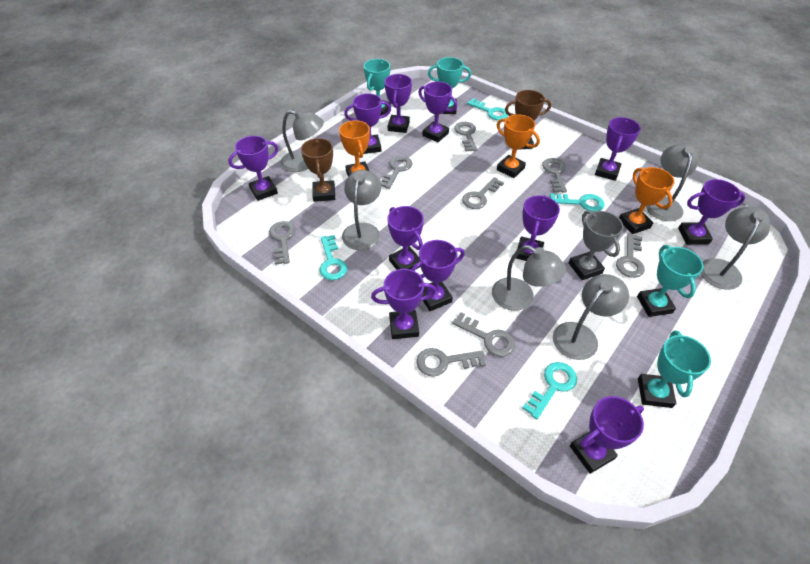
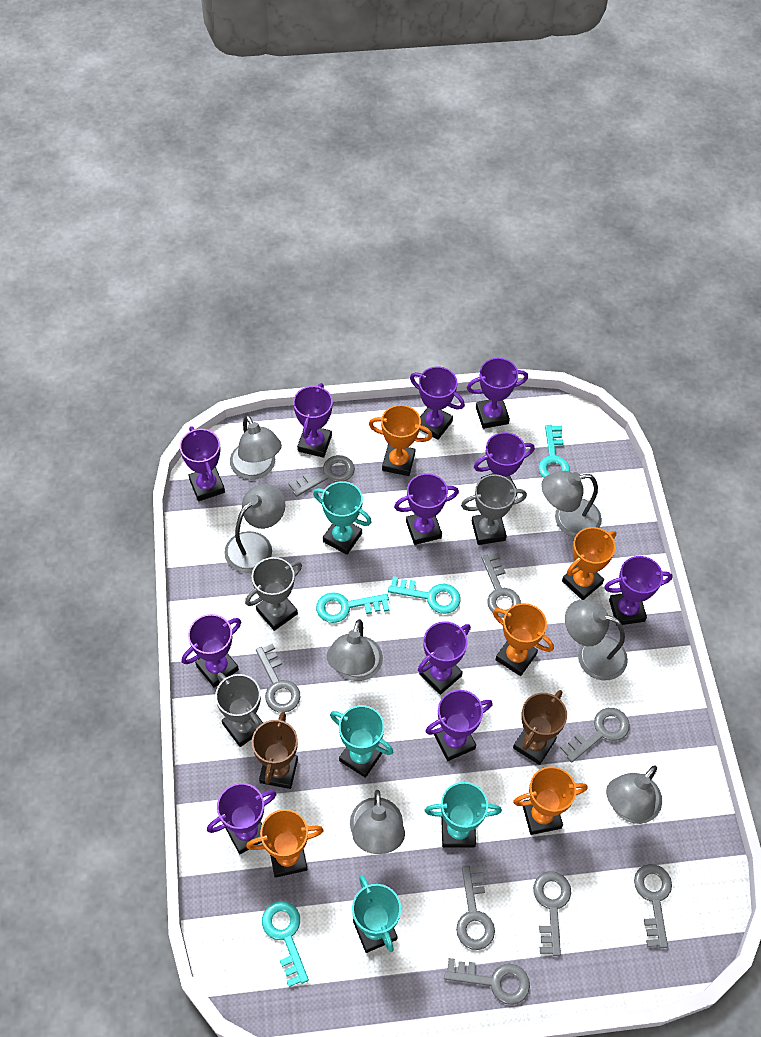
grey lamp: [281,109,324,172] [342,170,381,250] [492,245,566,311] [553,274,629,360] [646,144,698,221] [700,207,770,290] = 6 -> [224,484,286,573] [230,415,282,480] [326,619,383,681] [350,790,405,854] [542,471,602,537] [565,600,628,680] [606,765,662,824] = 7
grey trophy: [569,210,623,280] = 1 -> [215,673,263,747] [245,557,302,631] [461,474,527,545] = 3
orange trophy: [339,120,370,177] [497,114,540,178] [619,167,675,234] = 3 -> [246,809,324,878] [369,405,433,476] [493,603,554,676] [513,766,587,835] [562,527,616,600] = 5

